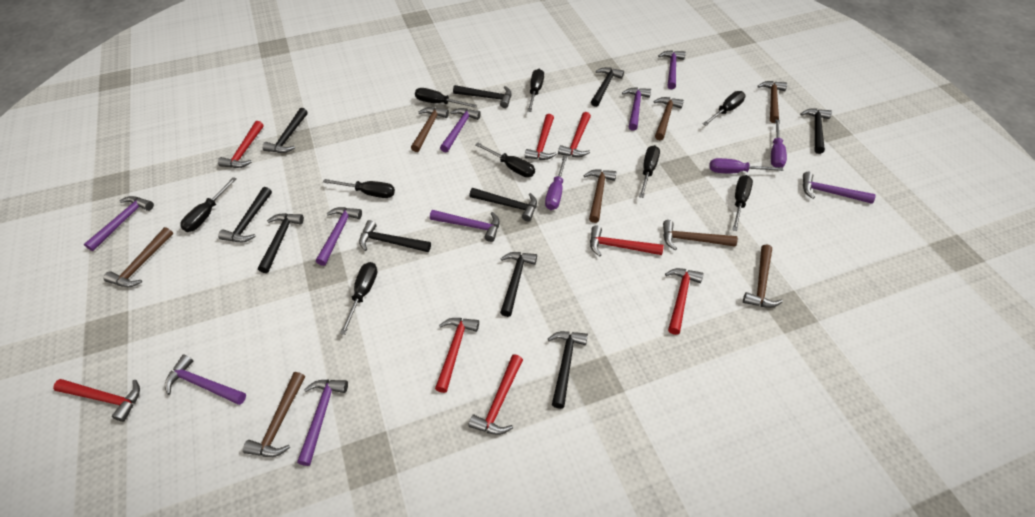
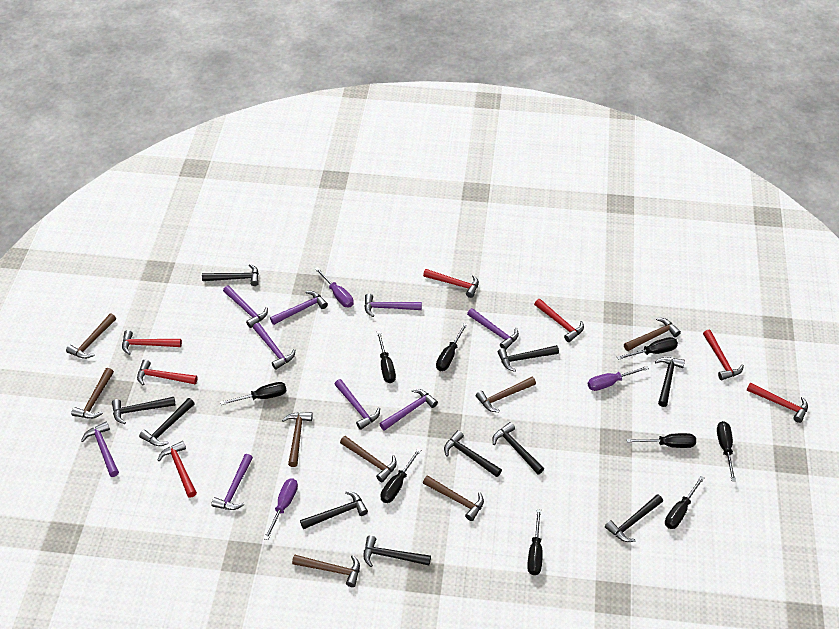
red hammer: [53,379,140,422] [218,121,264,168] [435,318,479,393] [468,354,523,435] [525,114,557,160] [558,112,591,157] [590,226,664,256] [665,268,703,335] = 8 -> [122,330,182,355] [137,360,197,385] [158,441,197,498] [423,269,479,298] [534,299,584,342] [703,330,744,380] [747,383,808,423] = 7

